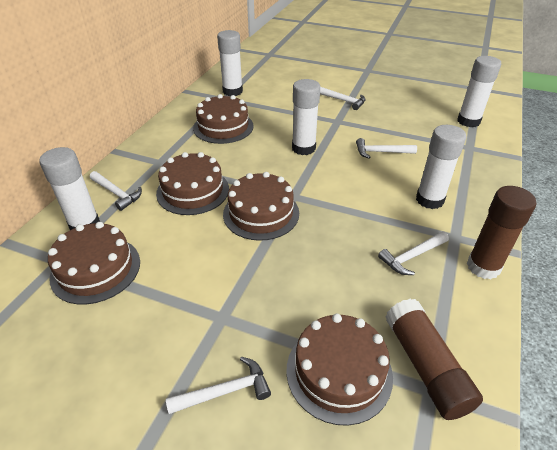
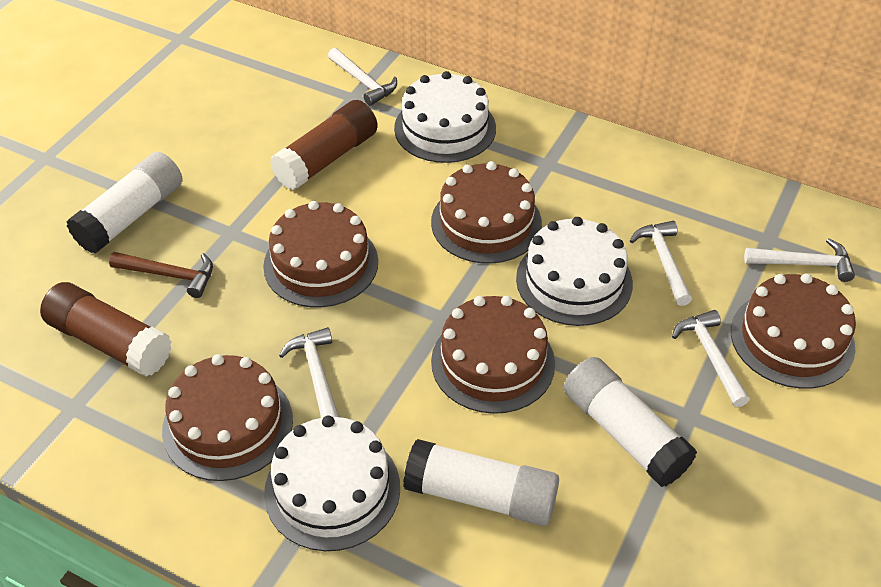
brown hammer: none = 0 -> [109,252,213,298] = 1
white cake: none = 0 -> [264,415,400,551] [394,71,496,163] [516,217,633,326] = 3
white glue stick: [39,147,100,230] [217,30,243,96] [292,79,320,155] [416,125,466,209] [458,56,501,127] = 5 -> [66,152,182,254] [403,439,559,526] [564,357,697,487] = 3

